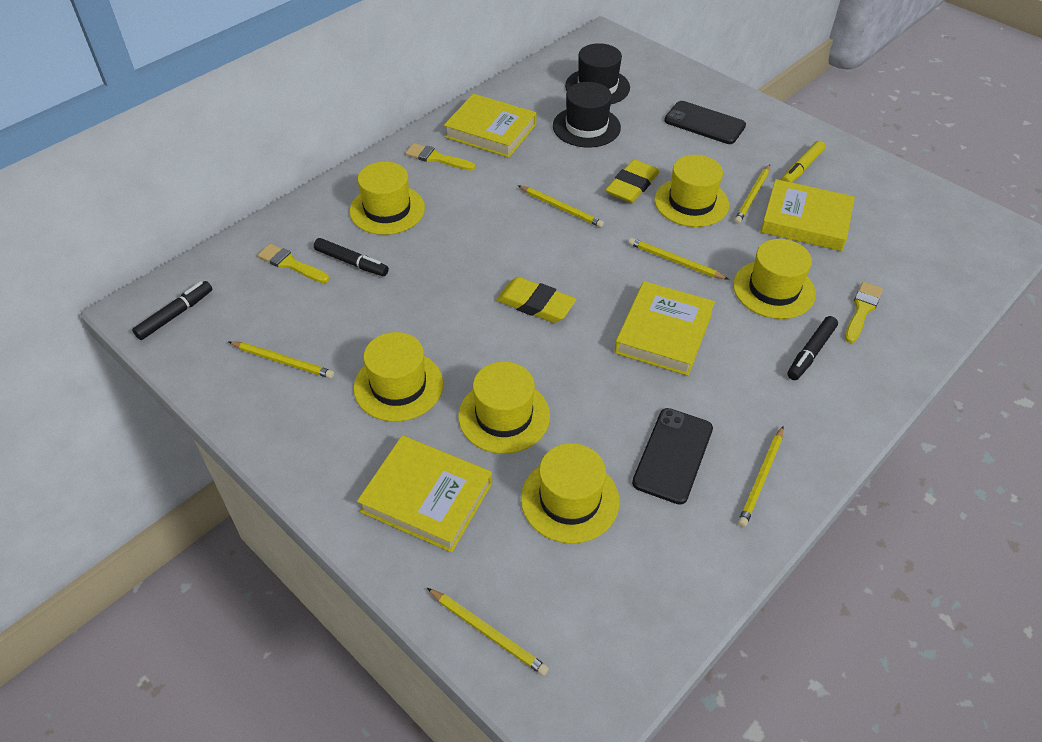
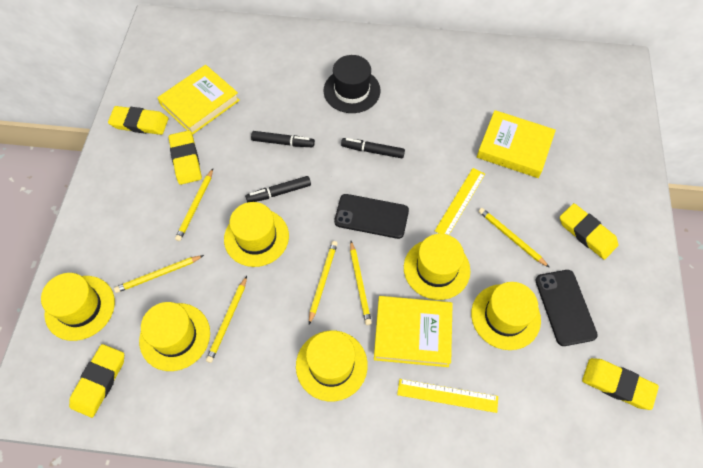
black hat: [553,82,621,148] [565,43,630,104] = 2 -> [324,55,380,113] = 1
yellow book: [357,435,492,552] [444,94,536,158] [614,281,715,376] [760,179,855,251] = 4 -> [157,65,240,135] [374,296,453,367] [477,110,556,178] = 3
yellow brush: [257,244,329,283] [405,143,475,171] [845,282,883,343] = 3 -> none = 0
yellow eraser: [496,277,576,323] [606,159,659,203] = 2 -> [69,344,124,418] [108,106,168,135] [169,130,202,185] [560,203,618,260] [582,358,659,410] = 5
yellow marker: [781,140,825,183] = 1 -> none = 0
yellow ruler: none = 0 -> [397,379,498,413] [435,168,485,235] = 2

